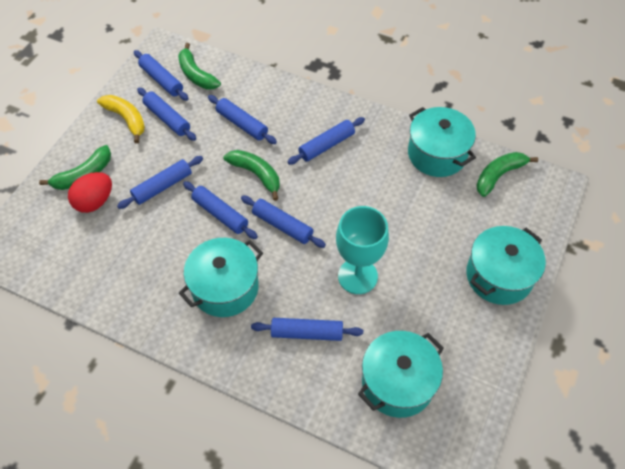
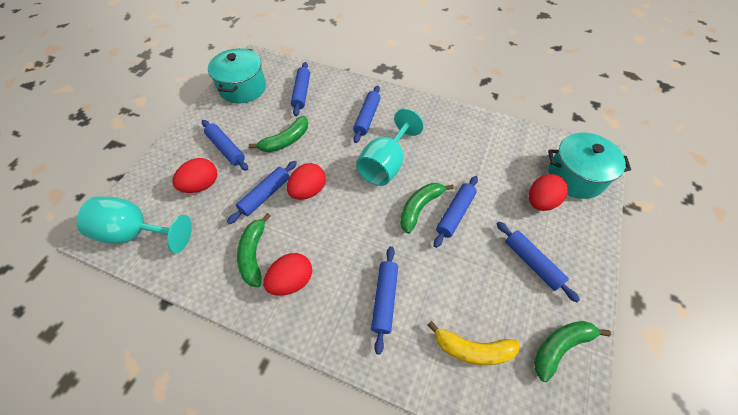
blue rolling pin: [117,156,203,209] [134,50,189,101] [137,88,196,141] [183,181,258,239] [208,95,277,144] [241,196,326,248] [251,318,363,341] [288,117,365,165] = 8 -> [202,120,248,171] [227,161,297,224] [291,62,310,116] [353,86,380,143] [371,246,398,355] [434,176,478,248] [497,221,580,302] = 7
red egg: [68,172,112,213] = 1 -> [173,158,217,193] [263,253,312,296] [287,163,326,200] [529,174,568,211] = 4
turquoise goblet: [336,206,389,294] = 1 -> [77,196,192,253] [356,108,424,186] = 2
turquoise pot: [179,238,263,317] [358,331,444,418] [408,107,476,177] [466,226,546,305] = 4 -> [208,48,266,104] [548,133,631,199] = 2

